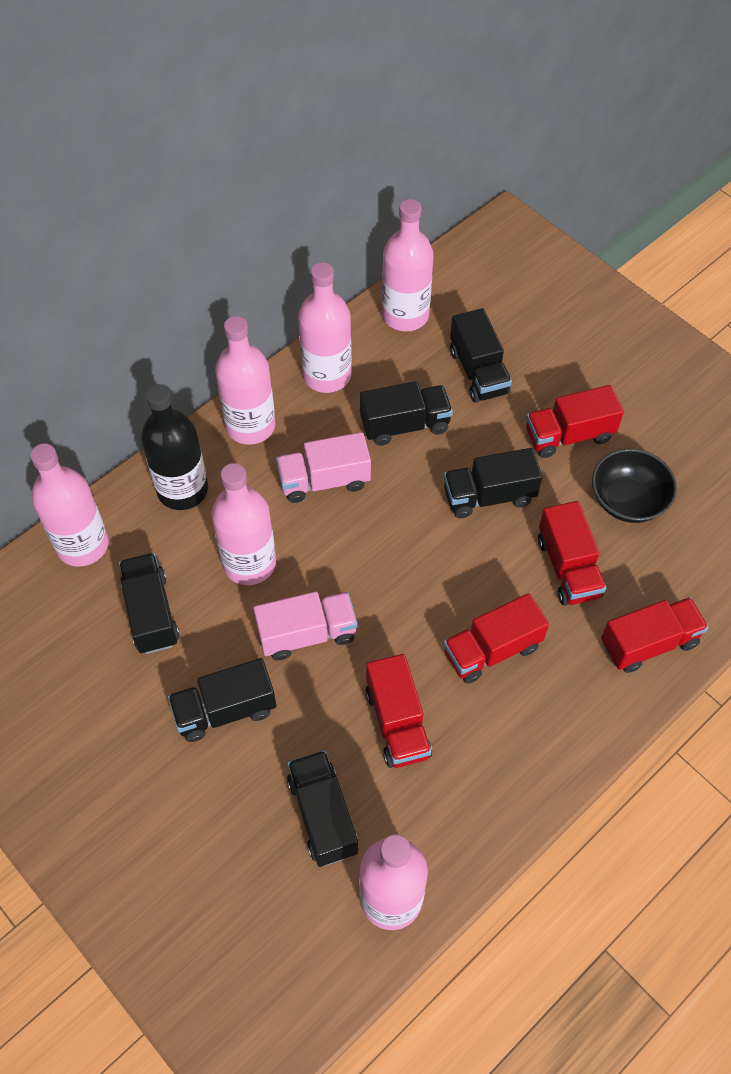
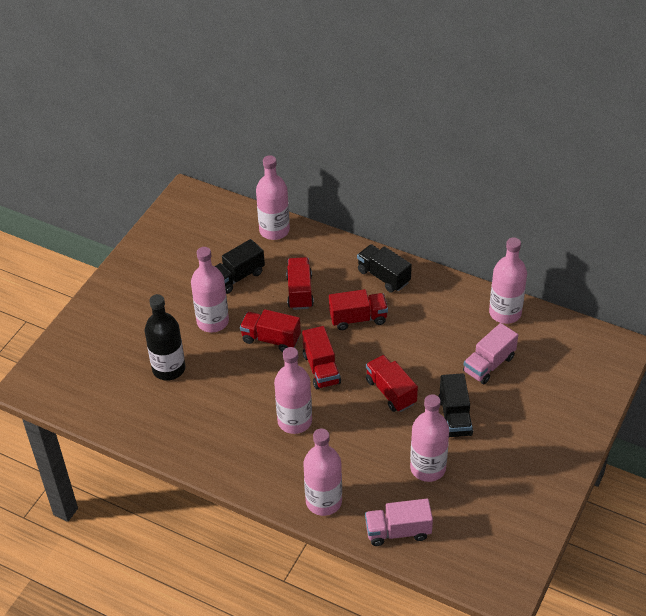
black bowl: [592,448,677,523] = 1 -> none = 0
black truck: [119,553,179,654] [168,658,276,742] [287,750,358,867] [360,381,453,446] [444,448,542,518] [450,308,512,403] = 6 -> [215,239,265,294] [357,244,412,293] [438,373,473,437] = 3

